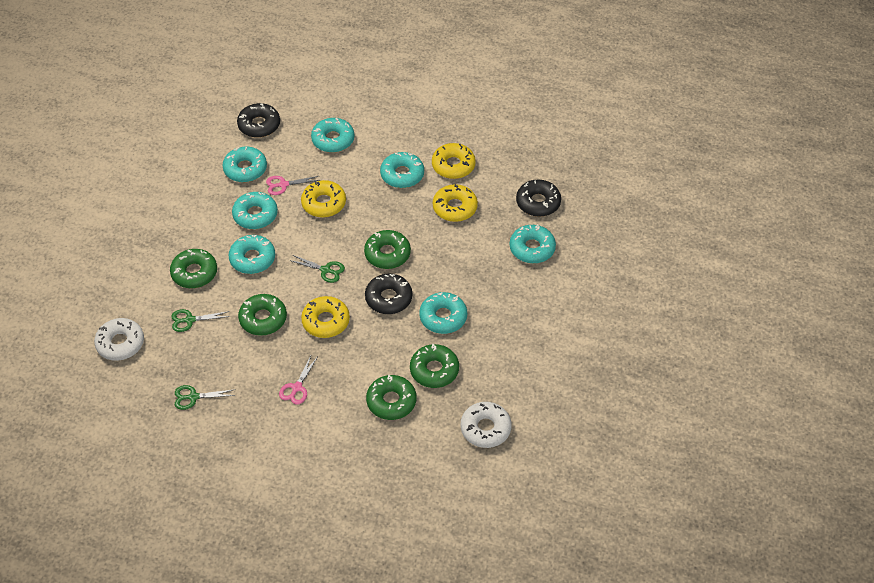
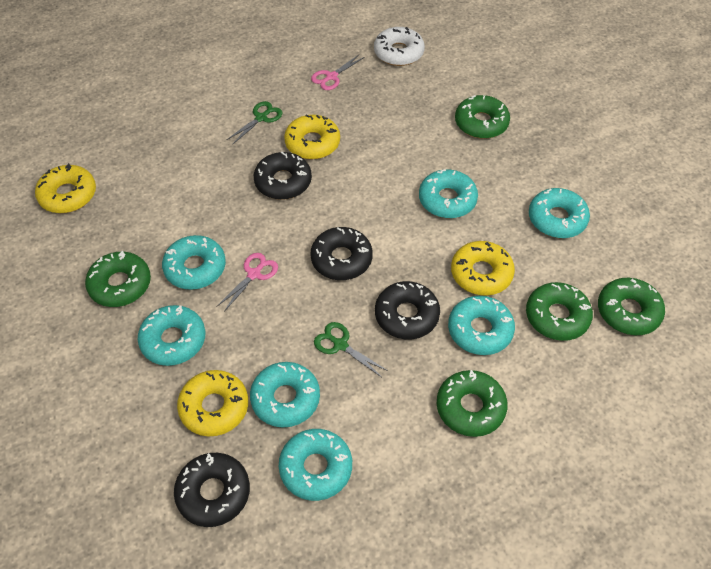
black donut: [237,103,280,138] [365,274,412,314] [516,180,561,217] = 3 -> [174,453,250,527] [254,152,312,200] [311,227,373,280] [375,281,440,339] = 4
green scissors: [171,309,230,332] [175,385,235,410] [290,255,345,283] = 3 -> [227,101,282,144] [314,322,388,377] = 2
white donut: [94,318,144,361] [461,402,512,448] = 2 -> [374,27,425,66] = 1

